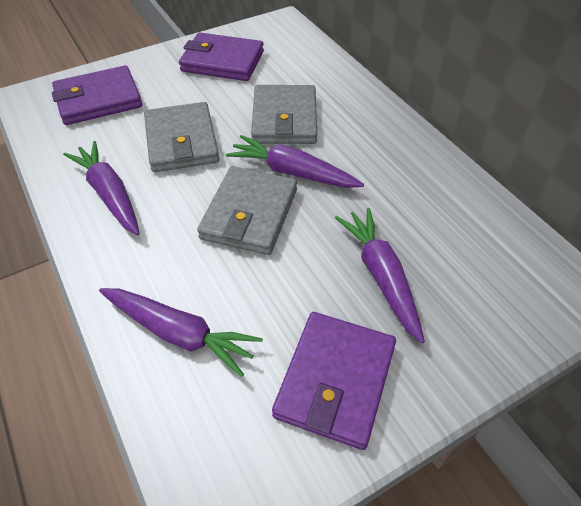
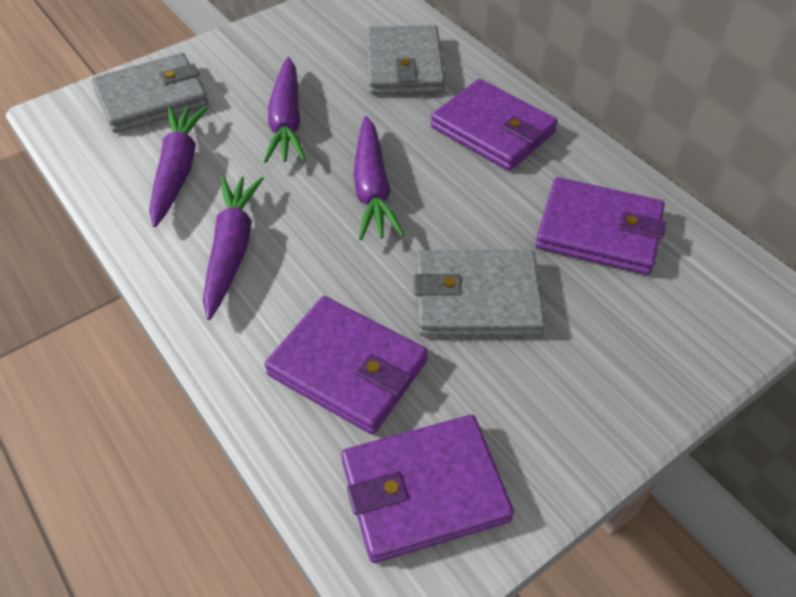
purple wallet: [52,65,142,125] [179,33,264,81] [272,312,396,450] = 3 -> [264,296,428,434] [341,415,514,563] [431,79,558,171] [535,177,666,275] = 4

